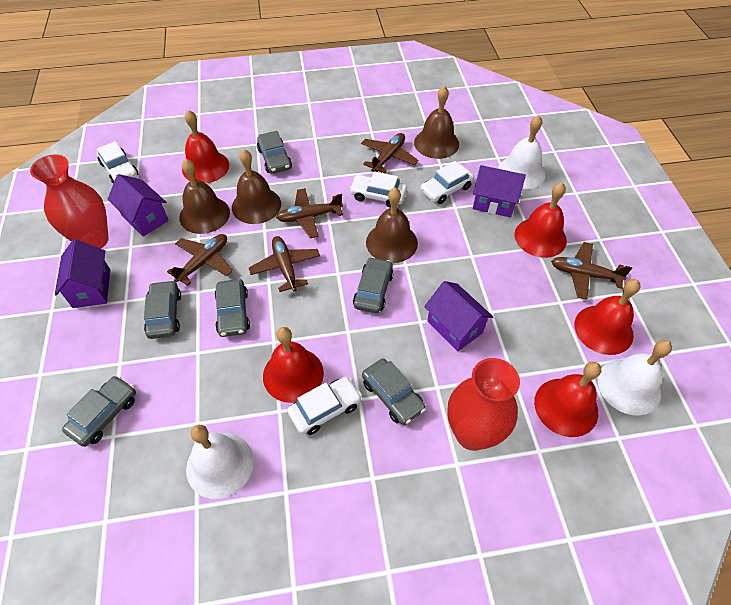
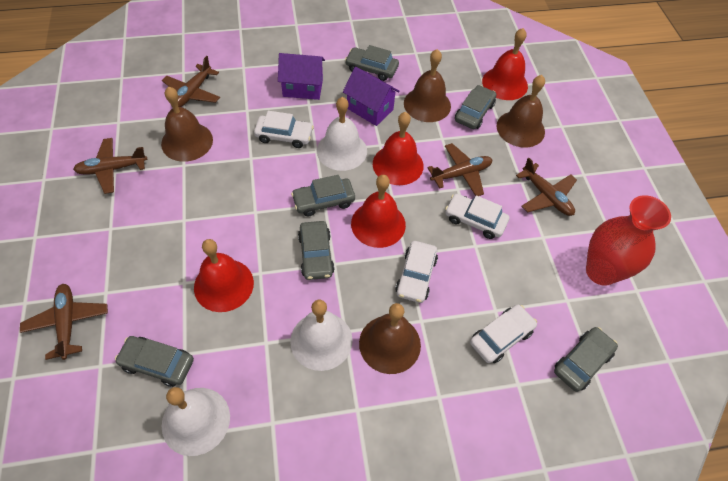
purple house: [55,239,110,308] [108,174,169,236] [424,281,493,351] [473,165,526,218] = 4 -> [278,53,325,100] [343,67,400,126] = 2
red bell: [182,110,229,183] [263,327,324,403] [514,182,567,258] [534,362,601,437] [574,279,641,355] = 5 -> [194,239,254,312] [351,175,406,248] [373,112,424,185] [482,28,528,100] = 4
red vase: [30,154,109,248] [448,358,520,451] = 2 -> [586,195,671,286] = 1

